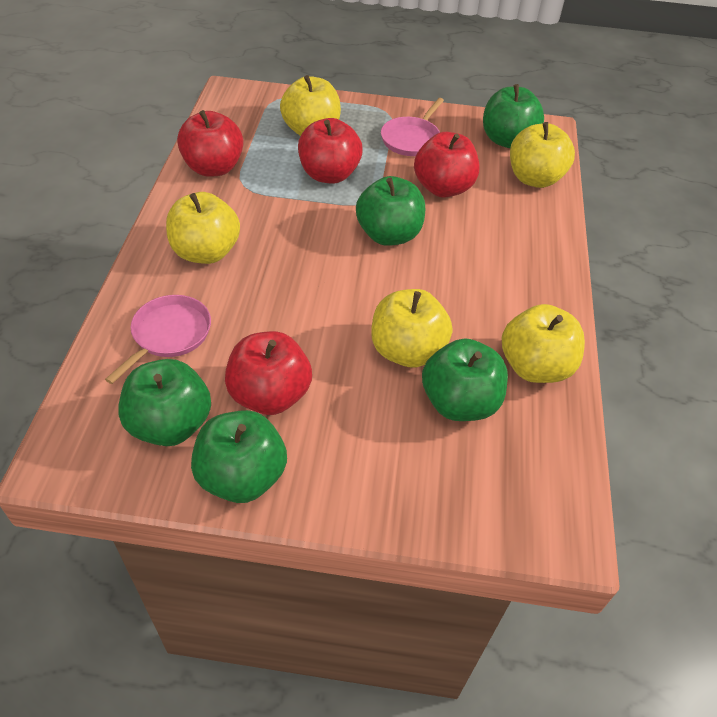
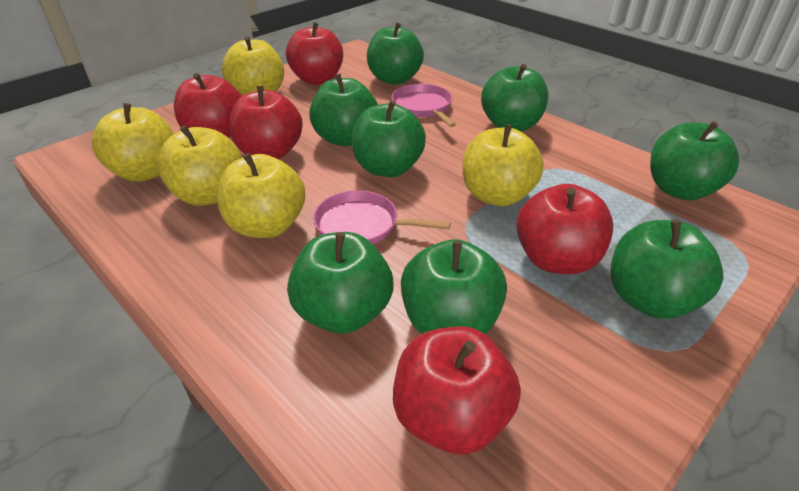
green apple: [118,359,211,446] [191,410,287,503] [356,176,425,246] [422,338,508,421] [483,84,544,148] = 5 -> [287,232,394,333] [309,74,378,146] [351,101,426,177] [367,22,424,85] [401,239,507,334] [481,64,548,132] [610,220,723,319] [650,121,739,200] = 8
red apple: [177,110,243,177] [225,331,312,415] [298,118,363,184] [414,132,479,198] = 4 -> [174,73,242,138] [229,86,303,159] [286,22,343,85] [393,326,521,454] [516,184,613,274] = 5

